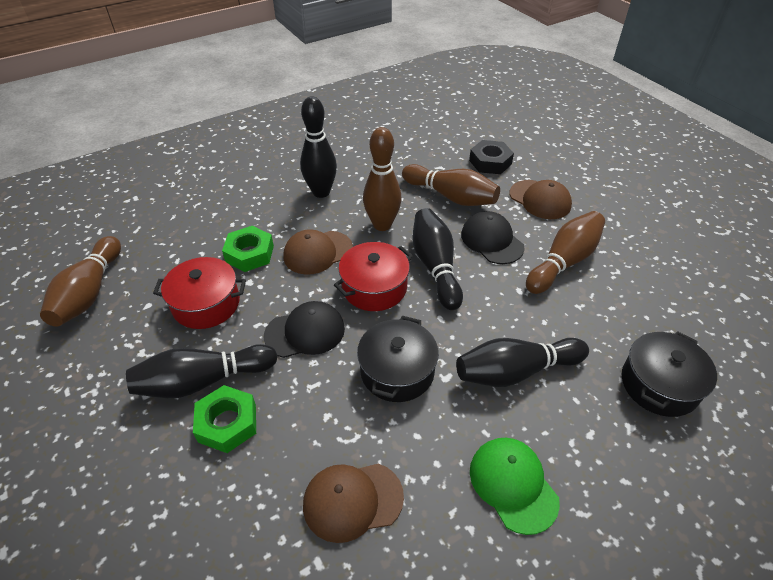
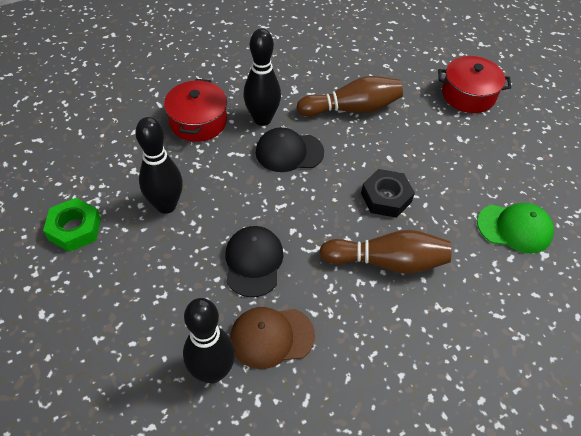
black bowling pin: [126,344,277,398] [300,96,337,198] [412,208,463,310] [456,338,589,387] = 4 -> [135,117,183,214] [183,298,235,383] [243,29,281,126] = 3
black pot: [357,316,439,402] [622,331,717,417] = 2 -> none = 0
brown bowling pin: [40,236,121,327] [363,127,402,231] [402,164,500,206] [526,211,605,294] = 4 -> [296,76,403,117] [319,230,451,274] = 2
brown cap: [283,229,353,275] [303,464,404,543] [510,180,572,219] = 3 -> [230,307,315,369] = 1
green nut: [193,385,256,453] [222,226,274,272] = 2 -> [43,198,101,252] = 1

